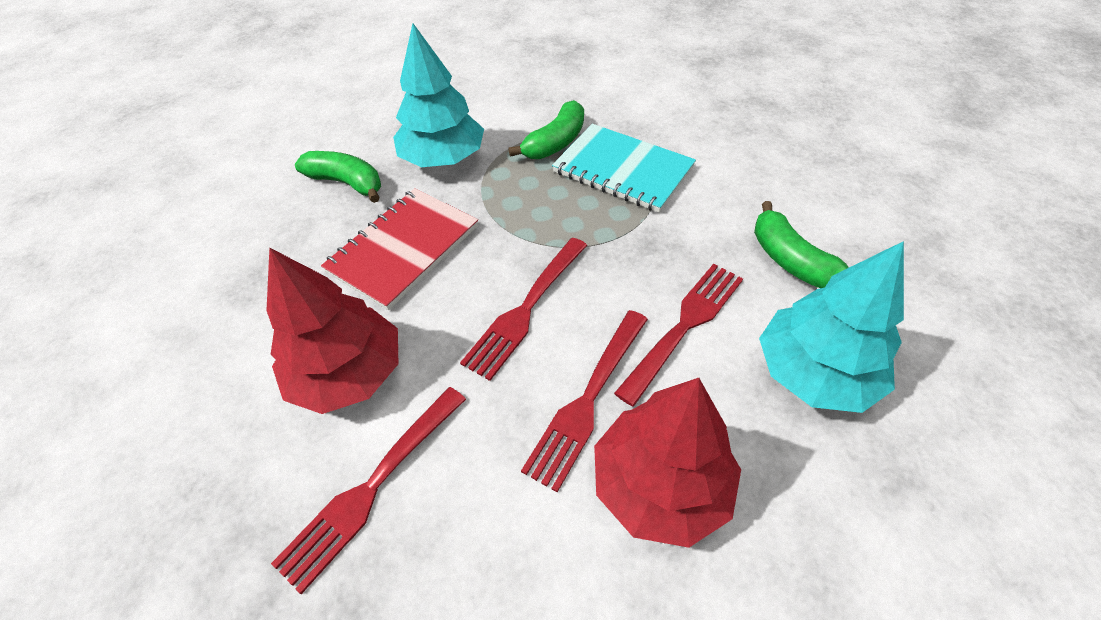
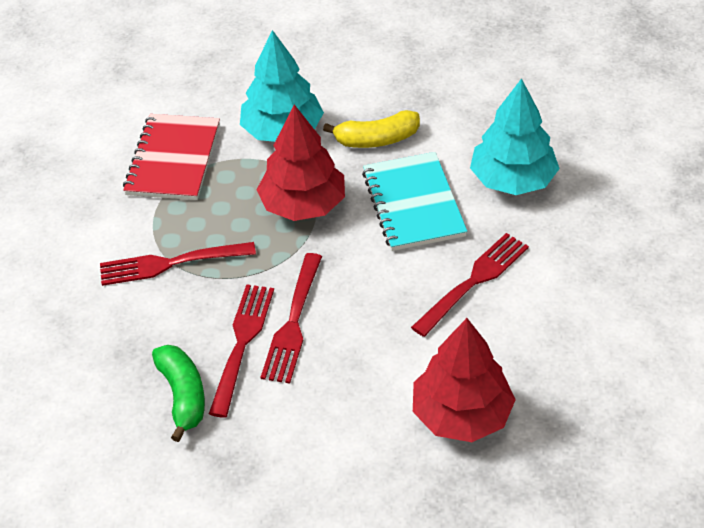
green banana: [295,151,381,203] [508,100,584,159] [754,201,849,288] = 3 -> [152,345,205,442] = 1
yellow banana: none = 0 -> [323,110,420,148] = 1

